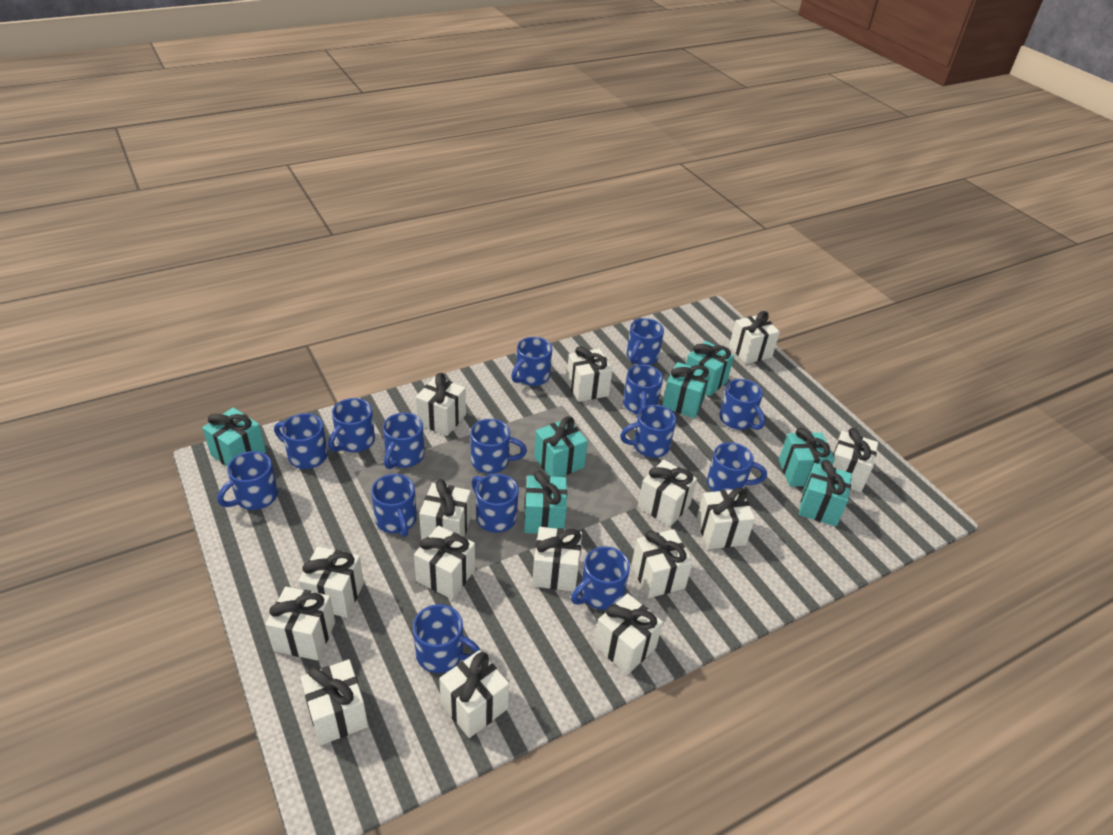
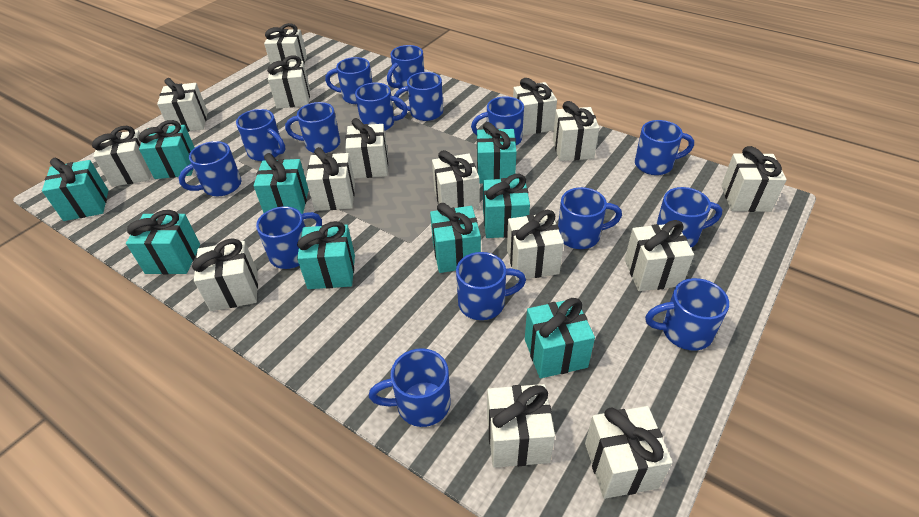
turquoise gift: [202,407,266,467] [524,470,567,534] [534,416,588,477] [662,362,711,418] [686,341,734,396] [779,428,835,487] [799,460,852,526] = 7 -> [42,158,108,221] [126,210,200,274] [139,120,195,179] [254,153,309,214] [297,221,355,289] [430,203,481,273] [477,122,517,184] [483,174,530,238] [525,298,595,378] = 9

